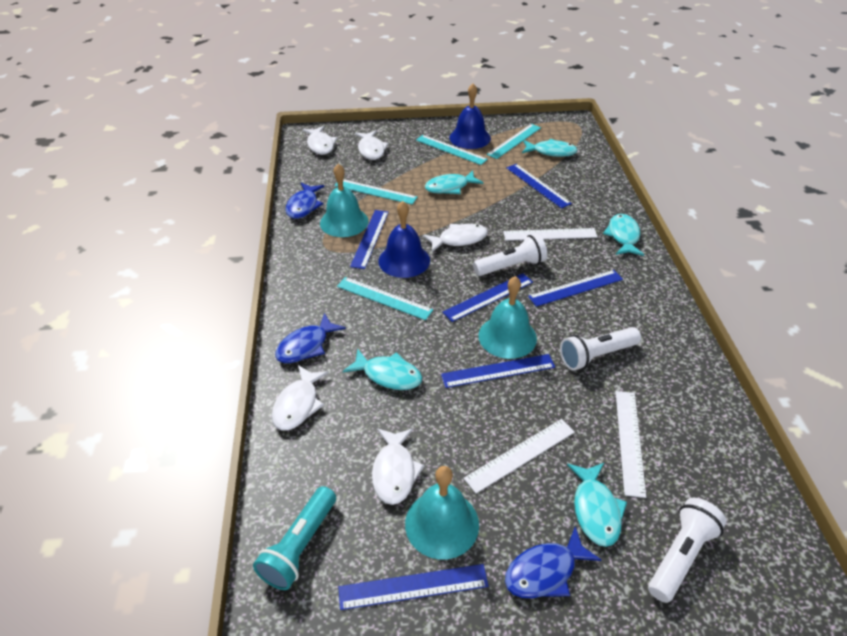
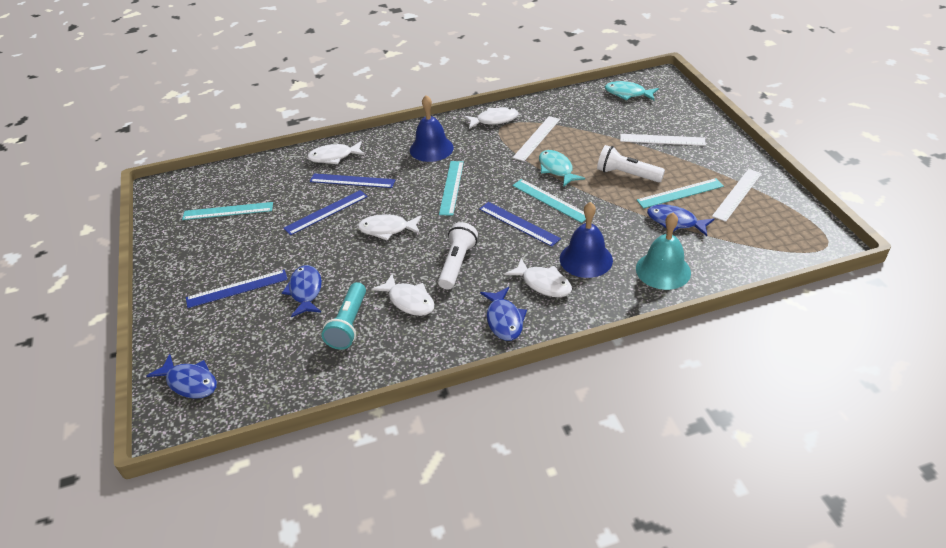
blue fish: [275,313,346,363] [285,183,324,219] [505,526,601,598] = 3 -> [147,354,217,399] [282,265,322,317] [480,287,527,341] [647,204,714,236] = 4
blue ruler: [338,564,489,610] [350,210,389,269] [441,354,555,388] [442,273,533,322] [506,164,572,208] [528,270,623,307] = 6 -> [186,269,288,308] [283,190,368,235] [310,173,395,188] [479,202,561,247] = 4
turquoise bell: [320,164,369,237] [405,466,479,560] [478,276,537,359] = 3 -> [636,213,691,290] = 1
turquoise fish: [343,349,422,390] [425,170,484,194] [522,139,577,157] [567,463,627,547] [603,214,644,256] = 5 -> [539,150,585,187] [605,81,659,101] = 2
white flashlight: [473,234,547,276] [560,327,641,371] [648,498,727,603] = 3 -> [438,222,478,290] [597,145,665,182] = 2

